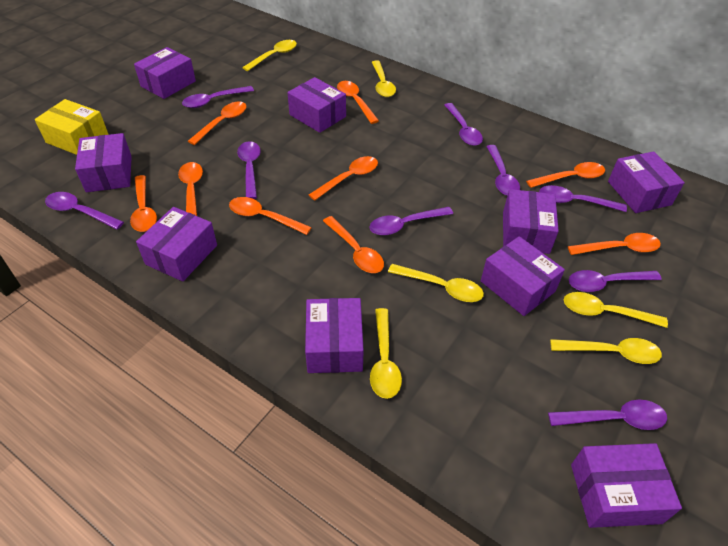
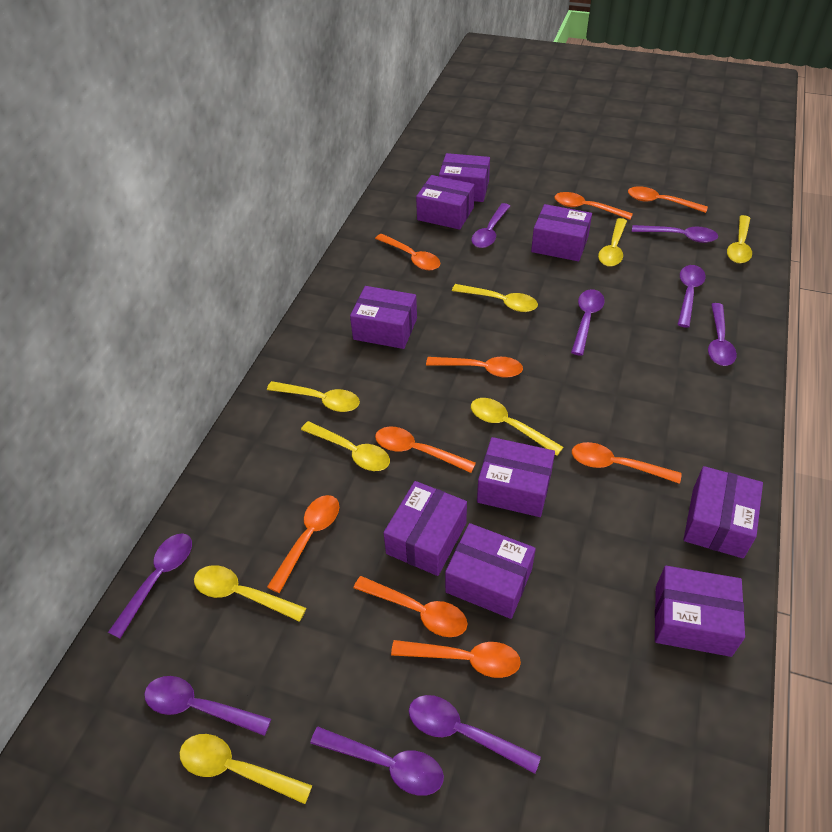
yellow box: [35,99,109,155] = 1 -> none = 0
yellow spoon: [242,40,297,71] [370,308,402,399] [372,60,396,97] [388,264,484,302] [550,338,662,364] [564,292,668,328] = 6 -> [179,734,312,804] [194,565,306,622] [267,381,360,412] [301,421,390,471] [452,284,538,312] [471,398,563,456] [598,218,627,267] [727,215,752,263] = 8

